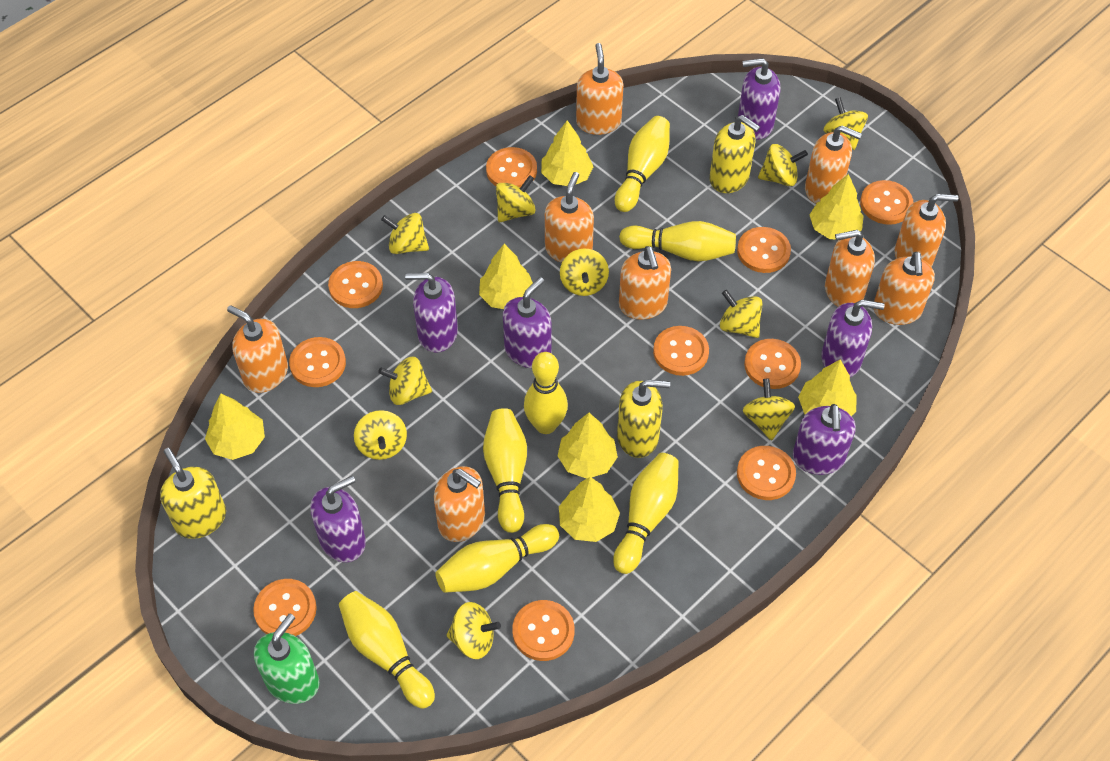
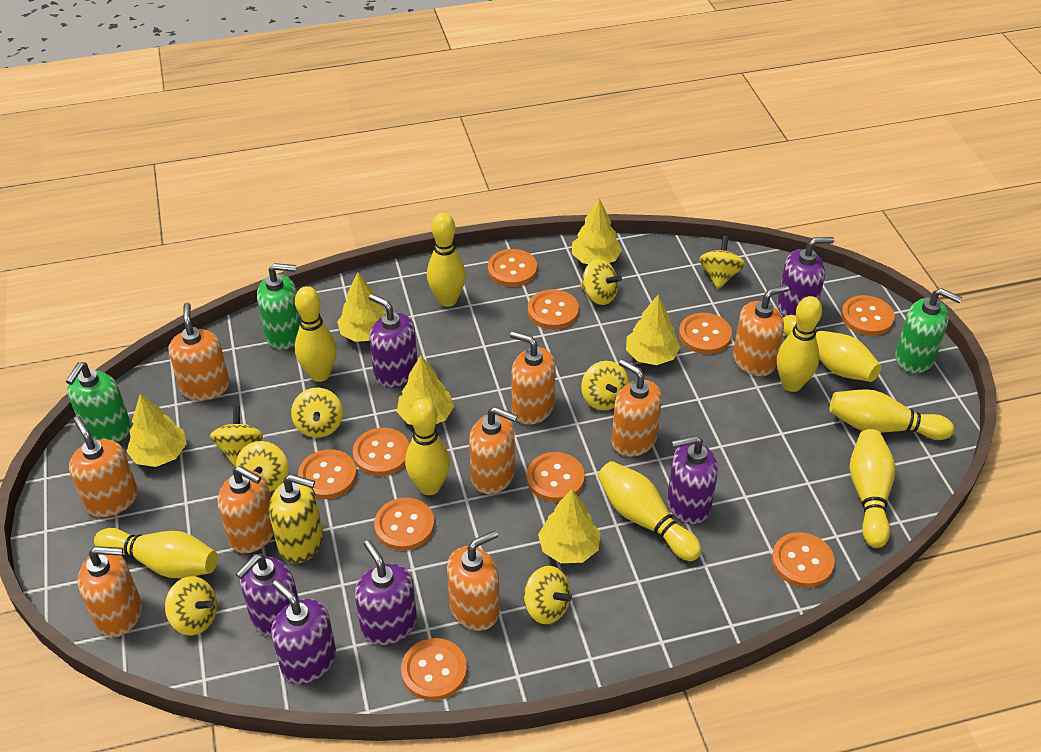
green soap dispenser: [254,614,320,704] = 1 -> [66,362,131,442] [257,263,301,350] [895,288,962,373] = 3
yellow bowling pin: [339,591,435,709] [435,524,559,593] [483,408,527,533] [524,352,568,434] [613,453,679,574] [615,116,670,212] [619,221,736,261] = 7 -> [94,528,218,578] [295,286,337,382] [405,399,450,495] [427,213,466,307] [598,461,702,561] [777,296,822,392] [783,315,881,382] [830,389,954,440] [849,429,895,548] = 9
yellow soap dispenser: [160,448,226,539] [617,380,670,458] [709,115,760,193] = 3 -> [269,474,323,563] = 1
yellow spinning top: [354,410,407,460] [378,357,432,405] [381,213,429,254] [446,602,501,659] [496,175,536,222] [560,249,609,296] [720,290,763,338] [742,378,795,441] [758,144,808,186] [823,97,868,150] = 10 -> [165,576,217,635] [210,406,263,467] [236,441,288,492] [291,388,343,438] [524,566,572,624] [580,259,622,305] [581,361,629,410] [699,236,745,289] = 8
yellow tree: [205,394,265,460] [479,244,533,309] [541,120,594,186] [557,413,618,479] [559,477,620,542] [798,359,857,416] [809,174,864,239] = 7 -> [126,394,187,467] [337,272,386,342] [397,356,454,425] [538,489,601,563] [572,199,622,264] [626,295,680,365] = 6

